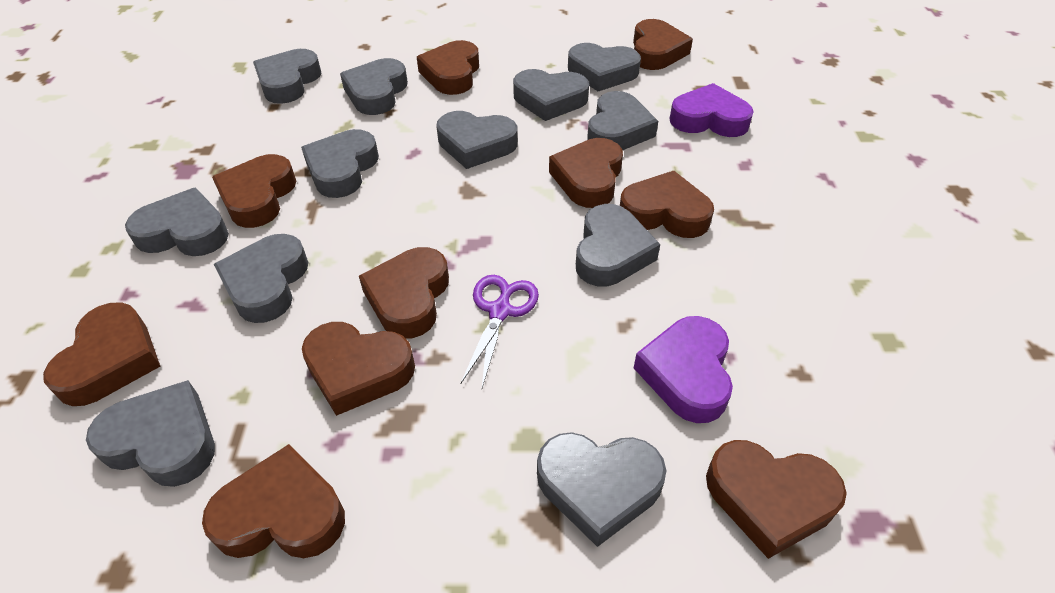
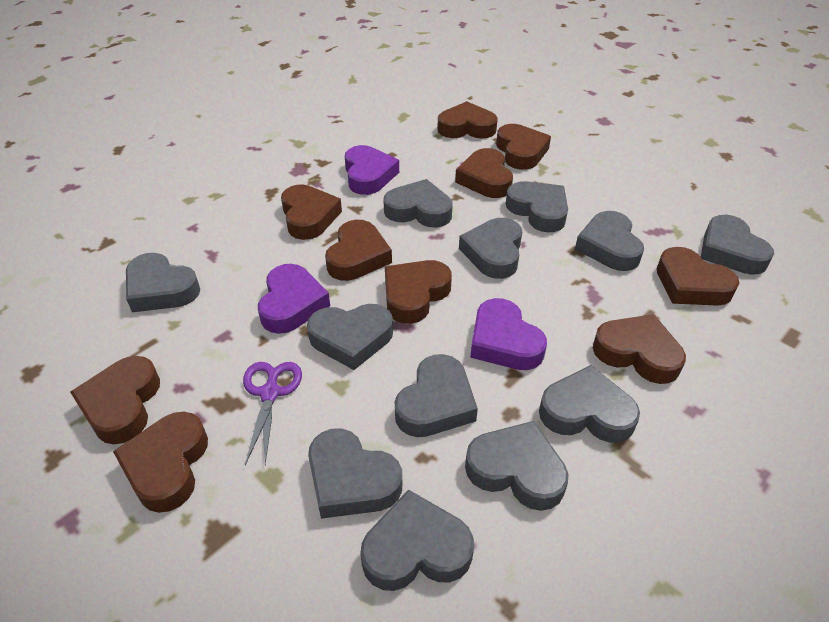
purple heart: [634,316,733,423] [669,83,754,137] = 2 -> [258,264,330,334] [345,145,399,195] [470,298,547,370] = 3

